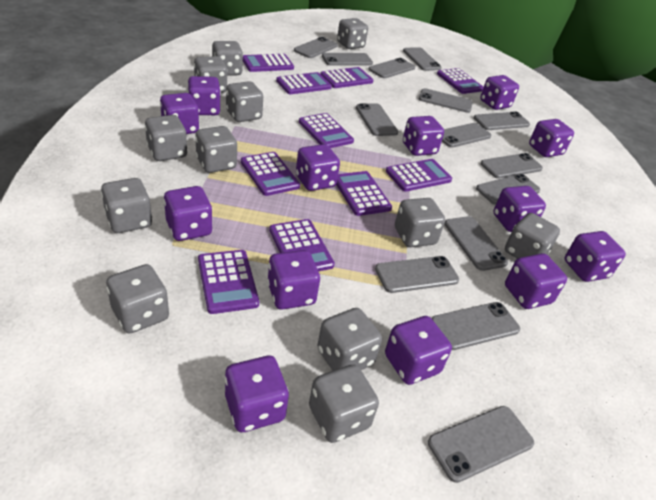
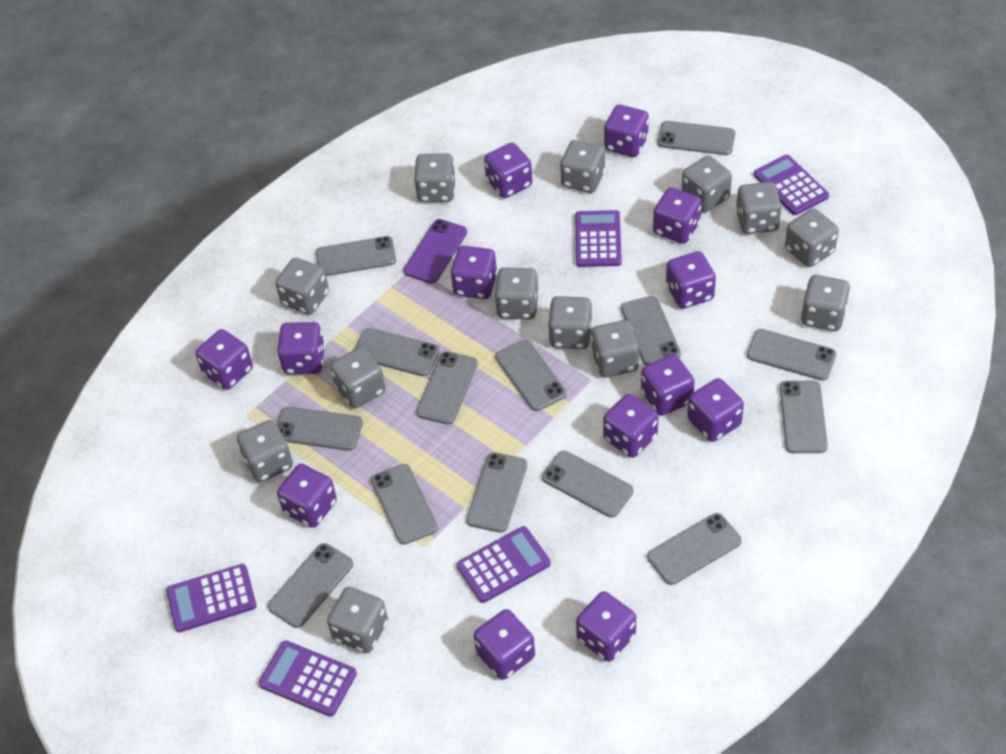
grey dice: [101,178,152,233] [106,264,169,334] [145,115,187,161] [194,56,228,93] [195,126,237,173] [212,41,243,76] [226,81,263,122] [309,365,379,443] [317,308,382,371] [337,18,368,49] [395,198,445,247] [505,213,560,259] = 12 -> [237,420,293,482] [275,258,329,315] [327,587,388,653] [330,347,386,408] [414,153,456,202] [494,267,539,319] [548,296,593,349] [560,140,605,193] [591,320,639,377] [682,156,732,212] [736,182,782,234] [785,208,839,267] [801,275,850,331] = 13
purple calculator: [198,250,259,314] [241,152,300,196] [243,54,294,72] [269,219,335,271] [276,72,332,94] [299,113,354,148] [320,67,373,88] [336,171,392,216] [386,159,452,192] [437,68,484,94] = 10 -> [166,564,257,632] [259,640,357,717] [457,526,551,603] [575,210,622,267] [754,155,829,215] = 5
purple phone: none = 0 -> [403,219,467,284] = 1

